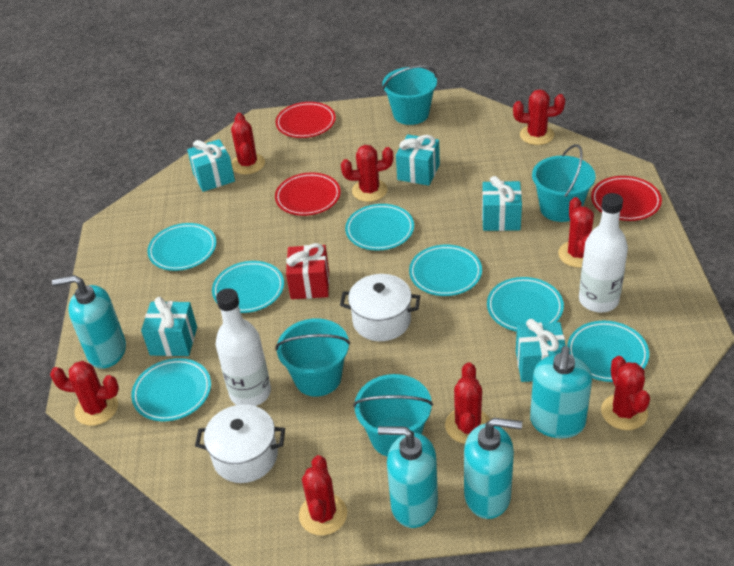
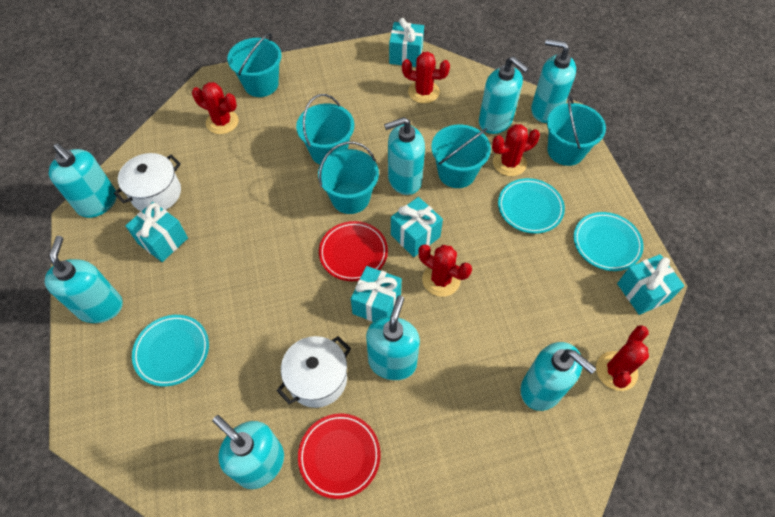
red cactus: [50,361,119,426] [231,113,265,175] [299,455,347,536] [341,145,393,202] [445,362,490,444] [513,89,565,145] [558,197,594,268] [601,356,650,430] = 8 -> [192,82,239,134] [402,52,450,104] [418,244,472,297] [492,124,540,176] [596,325,649,391] = 5
red gift: [286,243,329,299] = 1 -> none = 0
red plate: [275,102,336,138] [275,172,341,216] [591,176,662,221] = 3 -> [298,414,381,499] [319,221,388,281] = 2
turquoise bucket: [275,318,350,397] [353,374,433,457] [382,66,437,125] [532,144,595,222] = 4 -> [227,33,282,97] [296,94,354,165] [318,142,379,214] [431,125,491,188] [547,95,606,166] = 5
turquoise plate: [131,358,211,421] [147,223,216,271] [212,261,284,313] [345,204,414,251] [409,244,482,296] [487,277,564,332] [567,321,649,382] = 7 -> [132,315,209,387] [498,178,565,234] [574,212,643,271] = 3
turquoise soap dispenser: [52,275,126,369] [378,426,438,528] [464,418,522,519] [530,346,592,439] = 4 -> [45,236,123,323] [49,143,117,218] [212,415,284,489] [366,295,420,380] [384,117,425,195] [479,56,529,134] [520,342,596,411] [531,39,576,123] = 8
white bottle: [216,288,271,406] [579,193,628,312] = 2 -> none = 0

